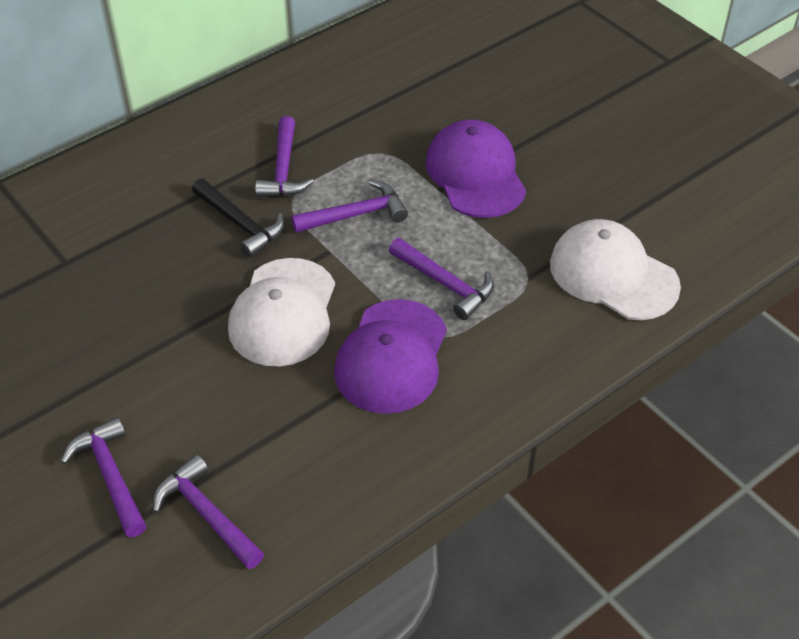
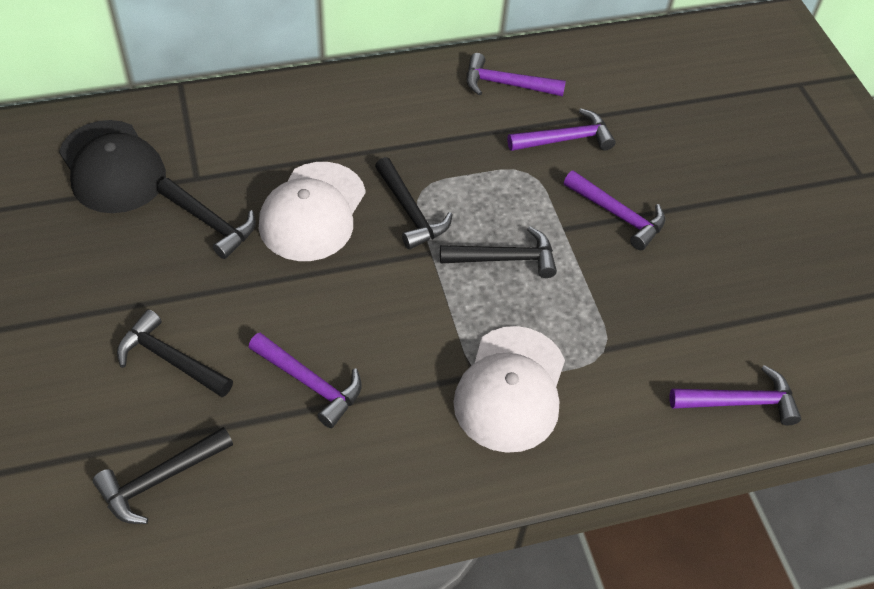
black cap: none = 0 -> [59,120,166,213] = 1
black hammer: [192,179,284,258] = 1 -> [93,427,233,524] [117,309,233,397] [157,178,256,259] [375,157,453,249] [440,227,557,278] = 5
purple cap: [334,299,447,414] [425,119,526,218] = 2 -> none = 0

